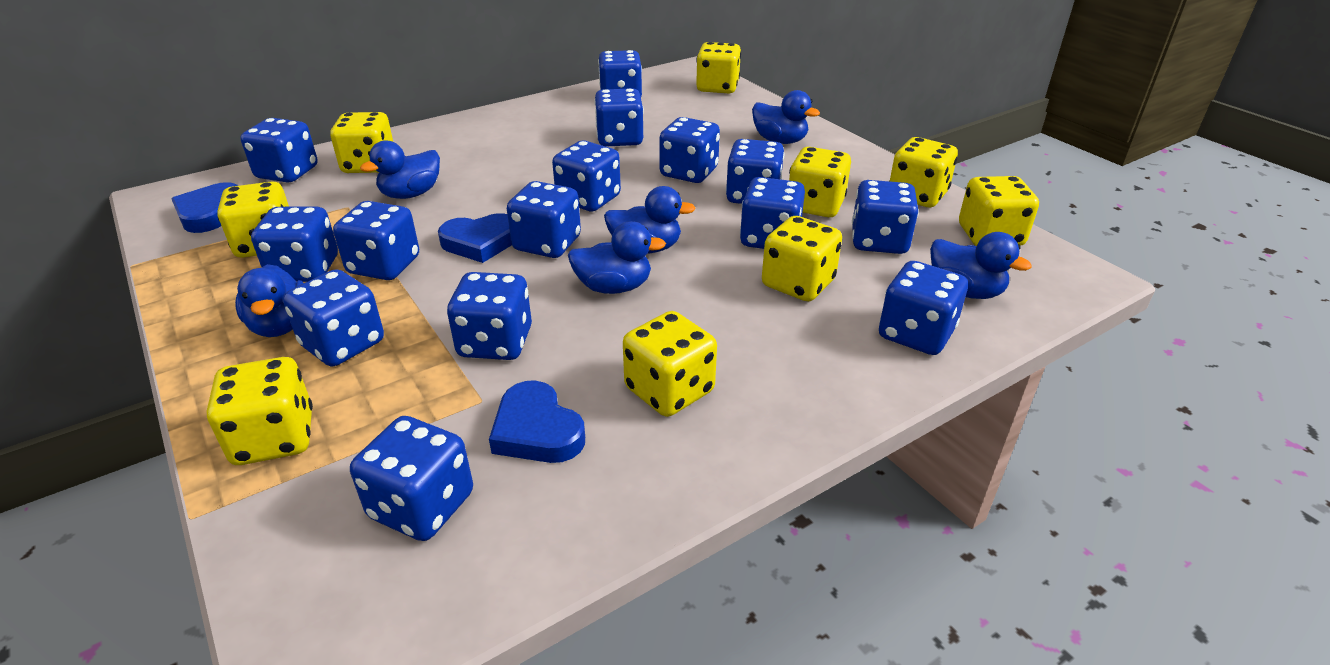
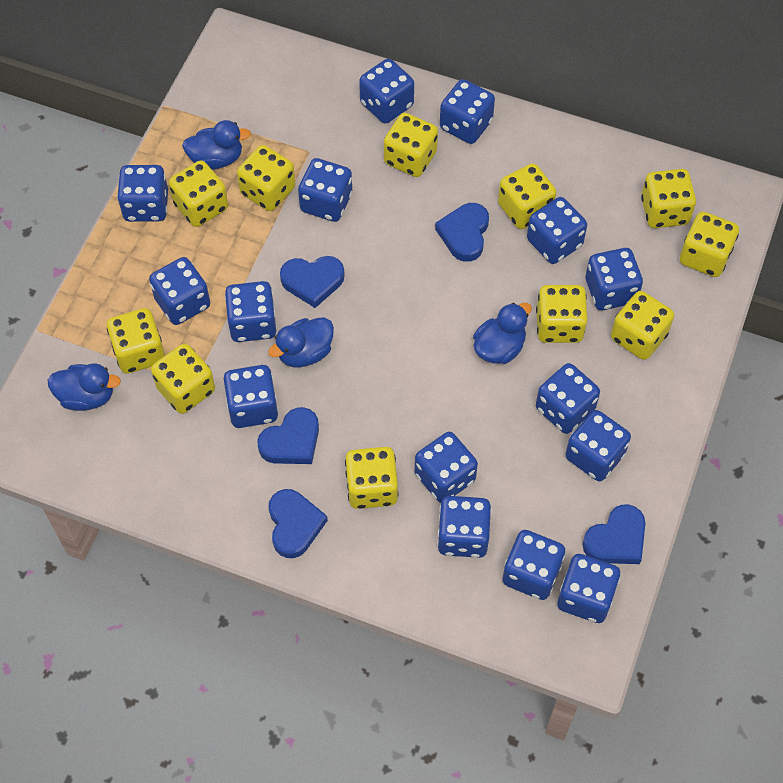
blue duck: [235,264,303,337] [360,140,440,199] [568,221,666,294] [604,186,696,253] [752,90,820,144] [930,232,1032,299] = 6 -> [47,363,121,411] [182,120,251,170] [268,317,334,367] [473,303,532,364] = 4
blue heart: [172,182,239,233] [438,213,512,263] [489,380,585,463] = 3 -> [257,407,319,464] [269,489,328,558] [280,256,345,308] [435,203,489,262] [582,504,645,564] = 5
yellow dice: [207,357,313,465] [217,181,289,258] [330,112,393,173] [623,311,717,417] [696,42,741,93] [762,216,842,301] [789,147,851,217] [890,137,958,207] [959,176,1039,246] = 9 -> [107,308,165,374] [151,344,215,414] [169,160,228,227] [237,145,295,211] [345,447,398,509] [384,113,438,177] [498,163,556,229] [536,285,587,343] [611,291,674,360] [641,169,696,228] [680,212,739,277] = 11

